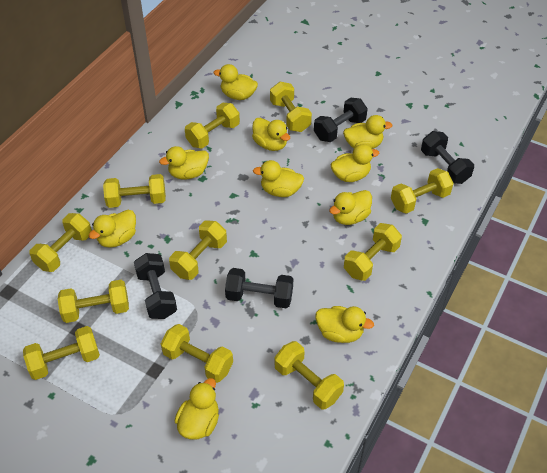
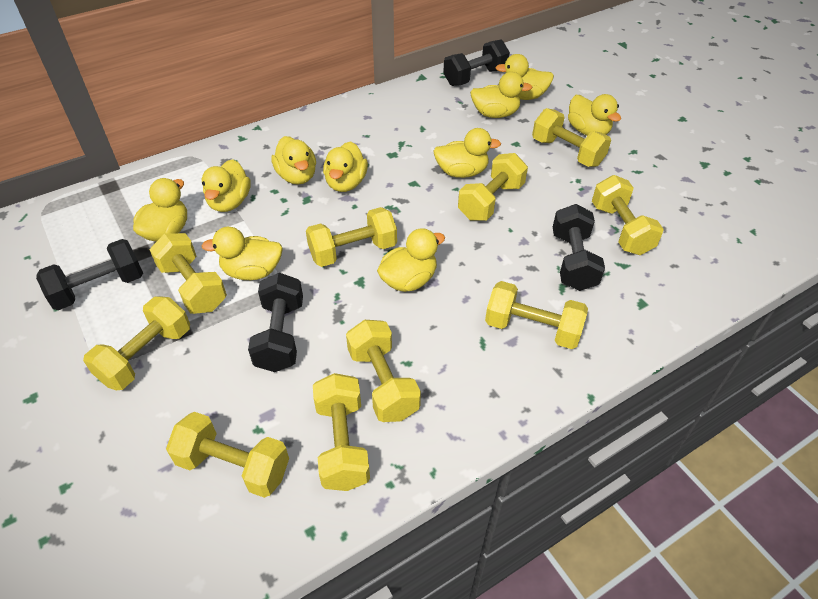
yellow dumbbell: [23,326,100,380] [29,213,92,272] [58,280,129,323] [103,174,166,208] [161,324,233,383] [169,220,227,280] [185,103,240,148] [270,82,312,132] [274,341,344,409] [344,223,402,281] [391,168,454,213] = 11 -> [83,296,190,391] [150,233,227,314] [166,412,289,498] [306,207,397,267] [313,373,370,491] [346,320,421,422] [458,153,528,220] [485,281,588,349] [532,108,611,167] [592,175,664,255] = 10

